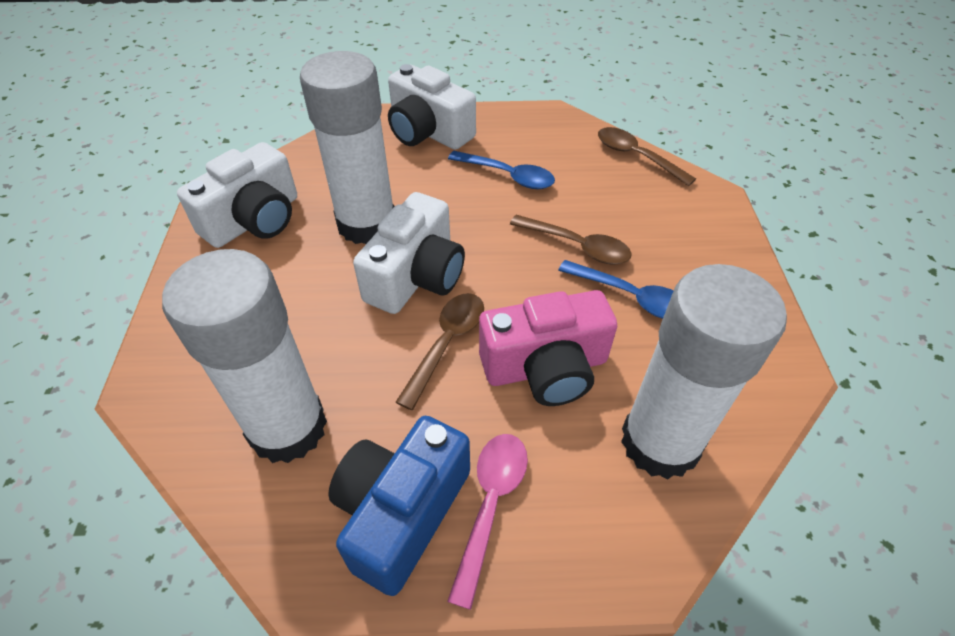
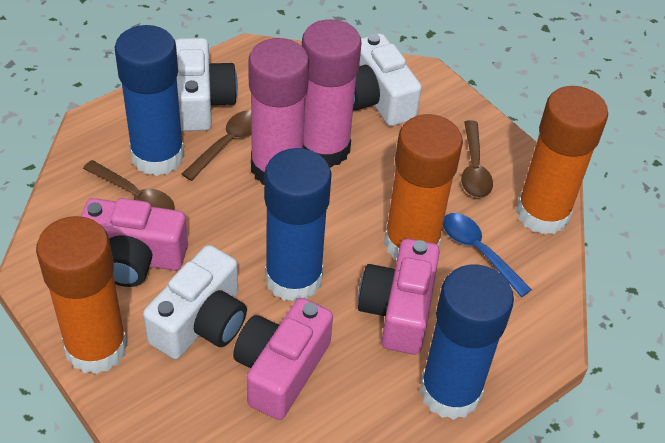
blue camera: [328,416,470,596] = 1 -> none = 0
blue glue stick: none = 0 -> [115,25,185,176] [264,148,332,302] [420,265,514,420] = 3
blue spoon: [448,151,555,189] [558,260,673,319] = 2 -> [443,213,532,297] = 1
orange glue stick: none = 0 -> [36,216,128,374] [384,114,463,260] [516,86,608,235] = 3
pink camera: [479,290,617,406] = 1 -> [81,198,188,287] [233,298,333,420] [358,238,440,355] = 3
pink glue stick: none = 0 -> [248,38,309,185] [302,19,362,168] = 2
pink spoon: [447,434,528,610] = 1 -> none = 0
white glue stick: [162,249,327,463] [300,51,394,244] [621,264,787,480] = 3 -> none = 0

